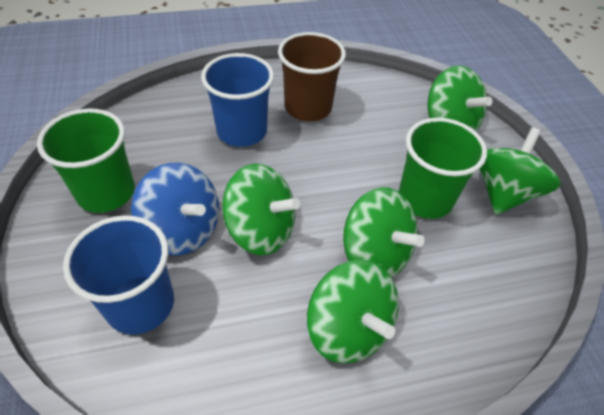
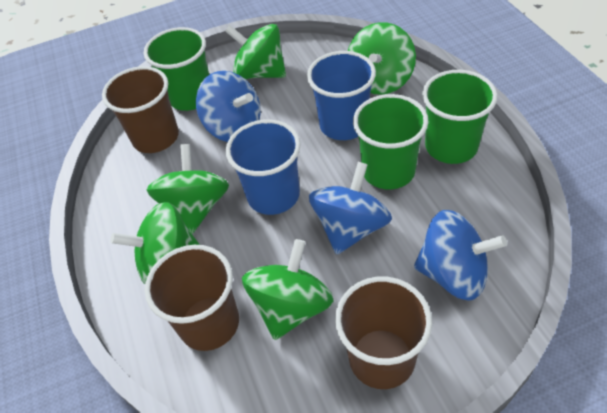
blue spinning top: [131,163,219,256] = 1 -> [196,71,261,142] [309,162,392,255] [414,210,507,301] = 3
brown cup: [278,32,346,121] = 1 -> [102,66,179,153] [145,245,239,351] [335,276,432,389] = 3
green cup: [37,108,135,213] [398,118,487,219] = 2 -> [144,27,209,111] [353,94,428,189] [422,70,498,164] = 3

